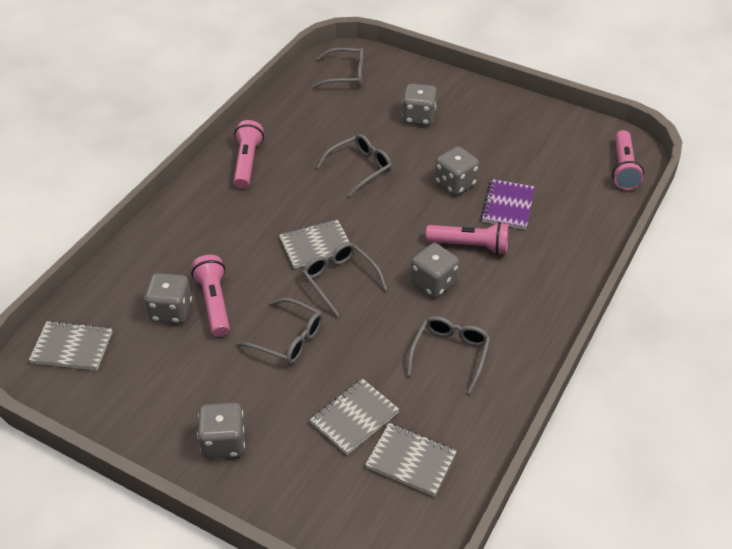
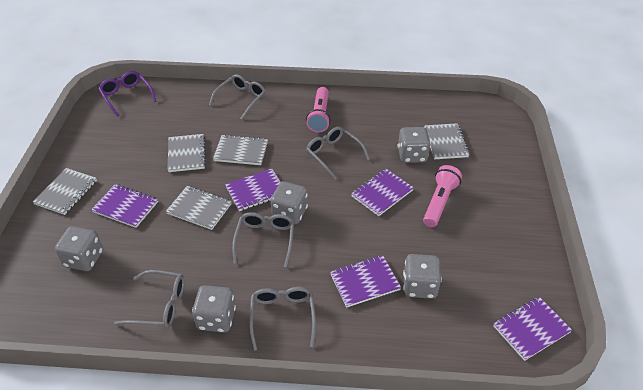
grey notebook: [29,320,112,370] [279,220,349,269] [310,378,400,455] [365,423,457,497] = 4 -> [33,168,97,215] [166,186,232,230] [168,134,206,172] [213,135,268,165] [424,123,470,159] = 5
pink flashlight: [191,255,230,337] [233,120,264,189] [426,222,509,255] [612,130,644,190] = 4 -> [306,87,330,133] [423,165,462,227] = 2
purple glasses: none = 0 -> [99,71,156,117] = 1
purple notebook: [481,179,535,230] = 1 -> [91,184,158,228] [225,169,280,211] [330,255,401,308] [351,169,414,216] [493,297,572,361] = 5

